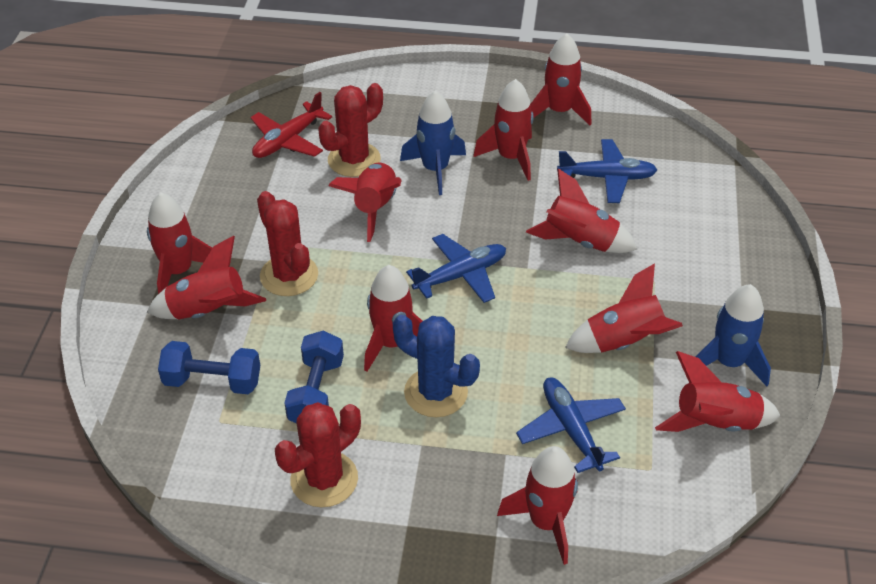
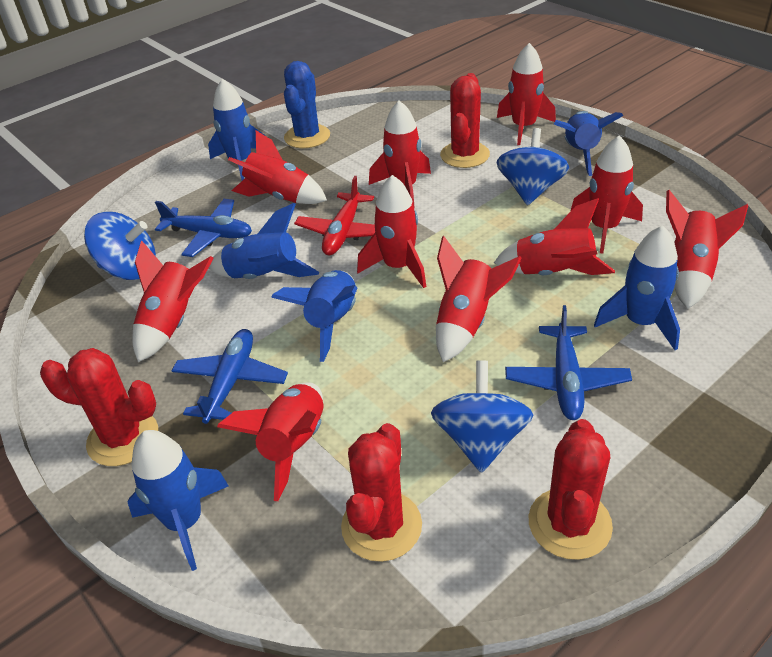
blue dumbbell: [158,341,260,394] [284,330,344,423] = 2 -> none = 0
blue rocket: [400,91,466,195] [695,284,771,386] = 2 -> [128,430,229,571] [208,79,264,181] [209,203,319,279] [271,270,358,362] [554,111,623,176] [594,225,680,350] = 6
blue spinning top: none = 0 -> [84,212,156,280] [431,360,533,473] [497,128,569,205] = 3
red cactus: [257,191,318,296] [275,402,361,507] [318,83,383,177] = 3 -> [40,348,158,466] [341,423,422,562] [440,73,490,168] [528,419,613,560] = 4

